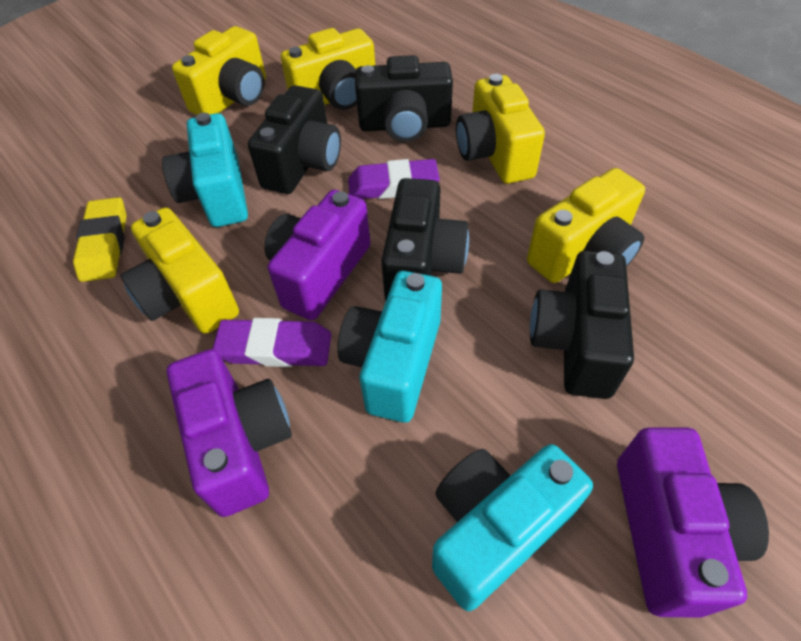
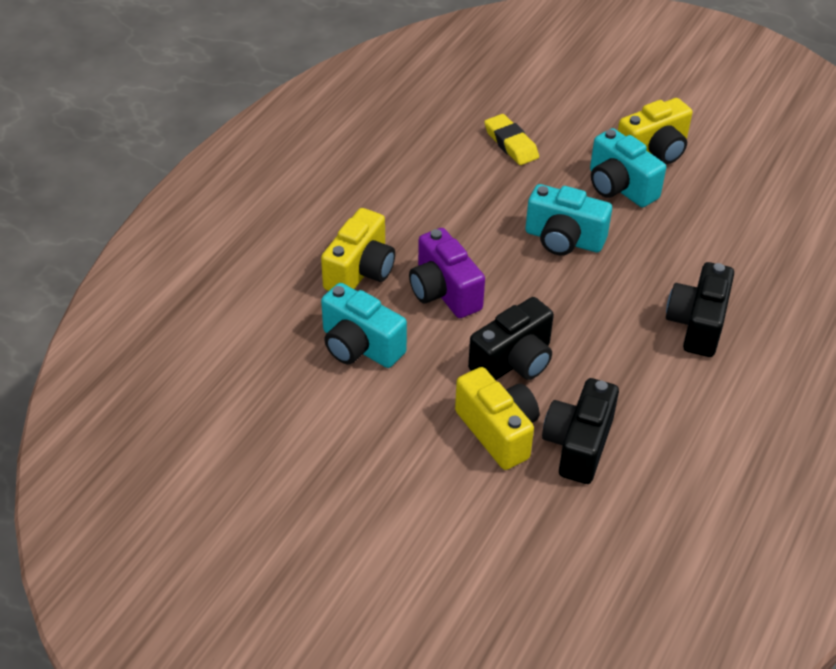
black camera: [248,85,341,194] [355,55,453,142] [381,178,469,301] [530,250,634,399] = 4 -> [468,297,554,380] [542,378,619,484] [666,262,734,357] = 3
purple camera: [166,349,292,517] [264,190,370,320] [617,427,769,618] = 3 -> [409,228,485,318] = 1
purple eraser: [212,318,331,367] [348,159,440,199] = 2 -> none = 0
yellow camera: [120,207,239,334] [172,26,266,115] [281,28,375,110] [456,74,545,184] [527,168,645,283] = 5 -> [321,208,395,291] [455,367,539,470] [618,98,693,164] = 3

